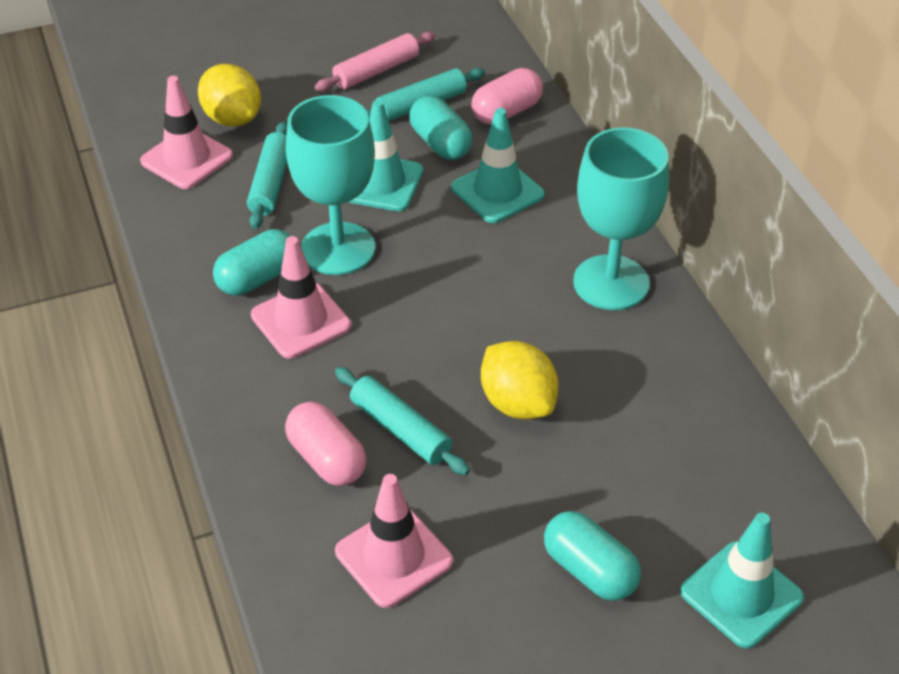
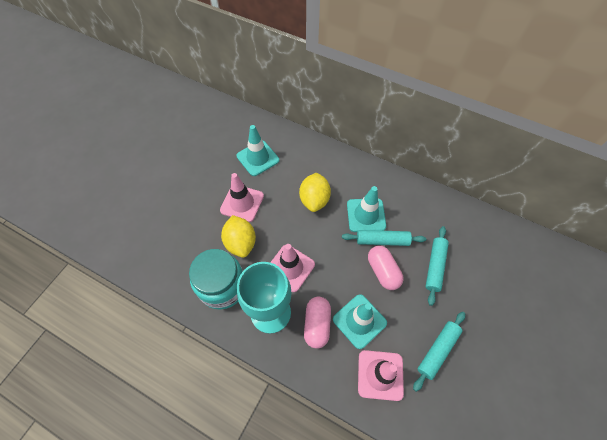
pink rolling pin: [314,32,435,91] = 1 -> none = 0
turquoise capsule: [213,229,290,296] [409,96,473,160] [544,511,641,601] = 3 -> none = 0
turquoise goblet: [286,95,375,275] [573,128,669,310] = 2 -> [237,262,292,334] = 1
turquoise jar: none = 0 -> [189,249,243,309] = 1

